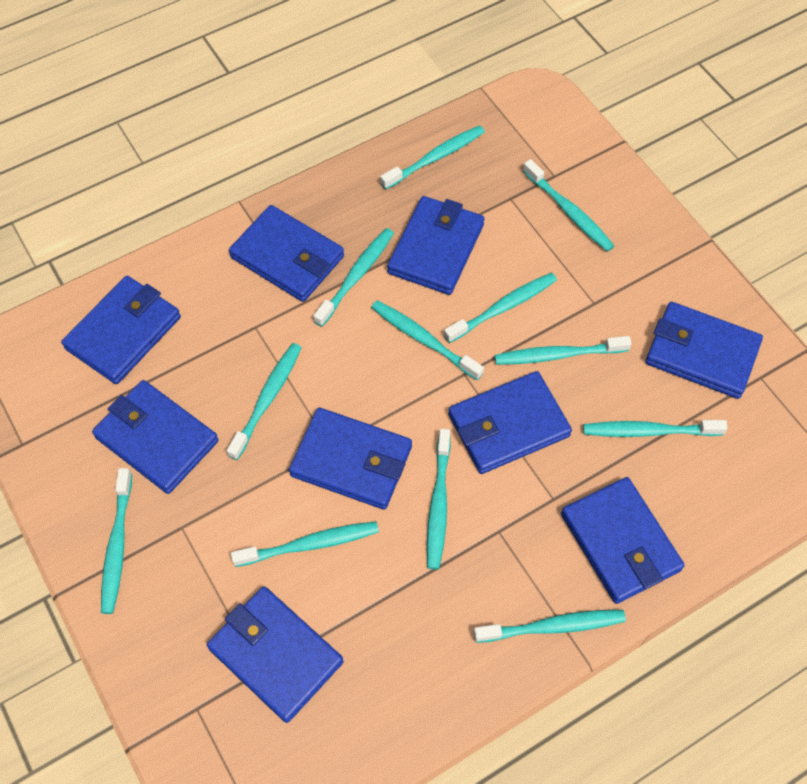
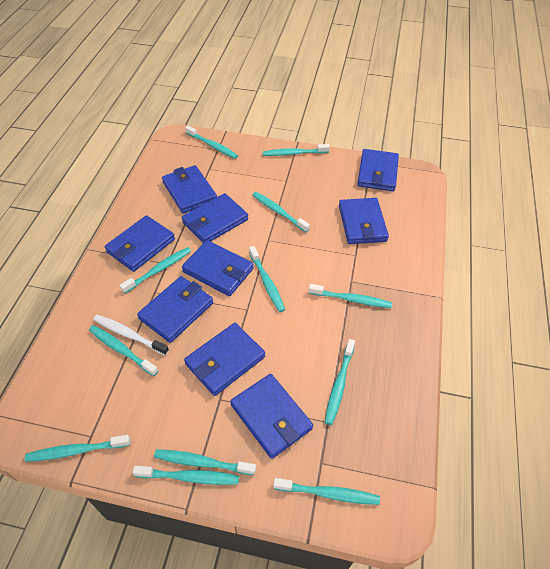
white toothbrush: none = 0 -> [93,315,169,355] = 1

